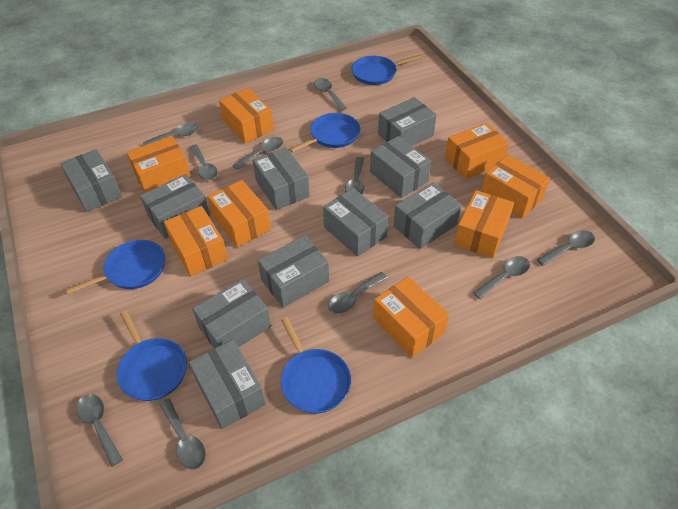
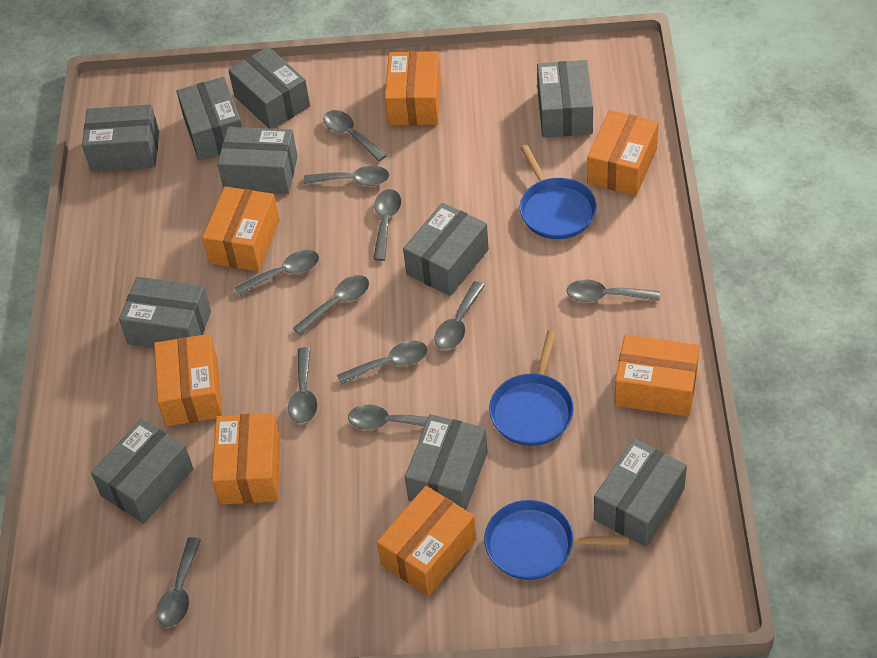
blue pan: [66,240,165,295] [117,310,187,401] [281,317,351,414] [289,113,360,153] [351,55,421,85] = 5 -> [484,500,629,580] [489,330,574,446] [520,145,597,239] = 3
grey spoon: [77,394,123,467] [143,123,199,146] [159,399,206,469] [190,144,218,180] [233,137,283,170] [314,78,347,111] [328,272,388,314] [345,157,364,194] [473,256,530,299] [537,230,595,266] = 10 -> [156,537,201,627] [234,250,319,296] [288,347,317,424] [293,275,369,335] [304,166,389,186] [323,110,387,162] [337,341,428,385] [348,405,428,430] [373,189,401,261] [434,281,485,350] [566,279,660,302] = 11
orange box: [126,136,191,193] [164,206,228,277] [208,180,271,247] [219,88,274,143] [373,277,449,357] [445,123,509,179] [454,190,514,258] [481,155,550,219] = 8 -> [154,334,222,426] [202,187,280,271] [212,413,281,505] [377,486,476,596] [385,51,441,125] [587,110,659,196] [615,335,700,417] = 7

